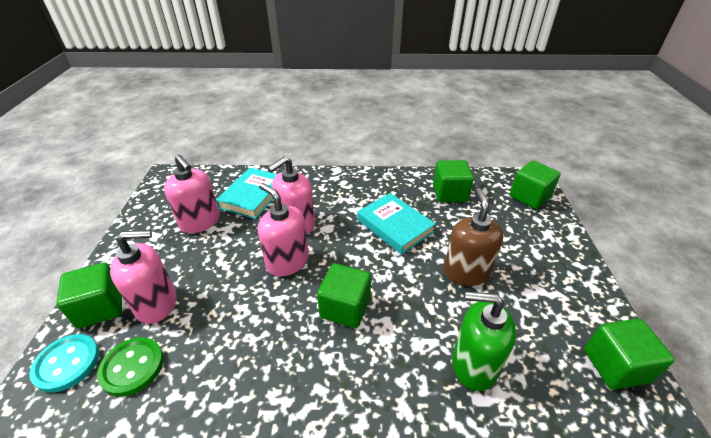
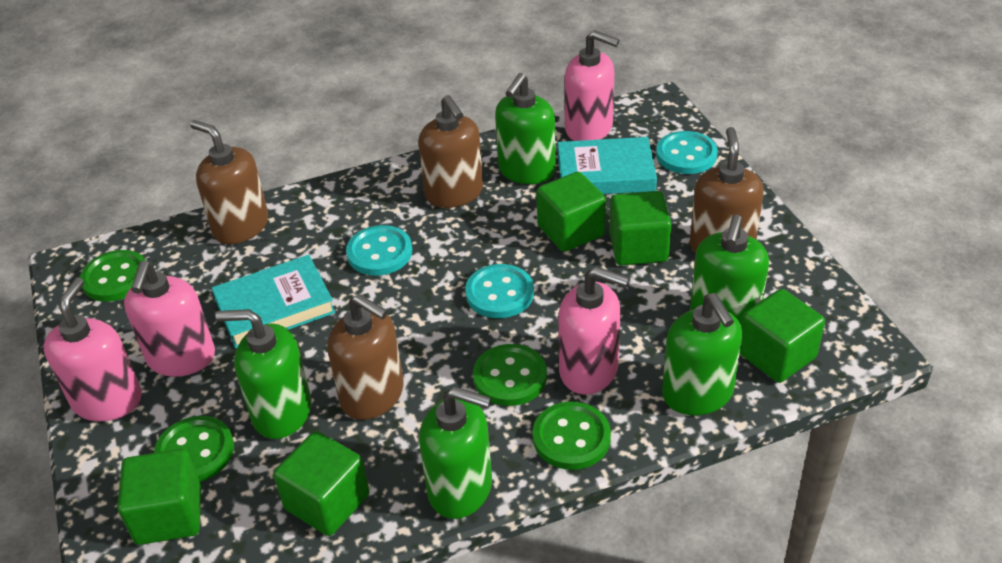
brown soap dispenser: [444,188,504,286] = 1 -> [190,120,268,244] [328,294,404,420] [419,95,483,208] [689,127,764,254] = 4
green button: [97,337,164,397] = 1 -> [80,250,146,302] [154,416,234,482] [473,344,547,406] [533,402,611,470] = 4
green soap dispenser: [452,292,516,391] = 1 -> [215,309,311,439] [419,387,492,519] [495,73,556,184] [662,293,742,415] [690,215,769,325] = 5
turquoise button: [29,334,99,393] = 1 -> [346,225,412,276] [465,264,534,318] [656,131,718,174] = 3

